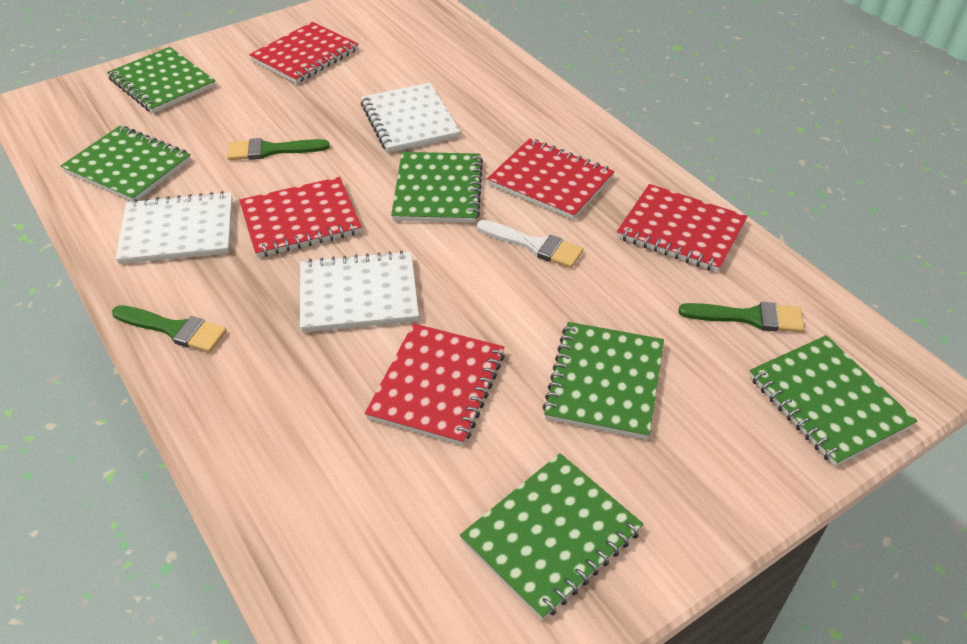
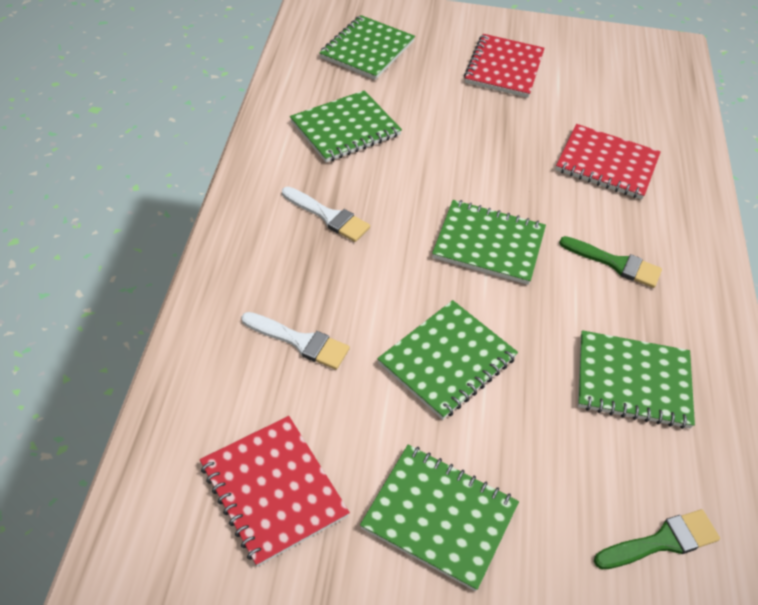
green brush: [112,305,227,353] [227,138,330,160] [679,302,804,332] = 3 -> [559,236,662,288] [594,509,720,569] = 2
red notebook: [239,177,362,258] [249,22,358,84] [365,323,505,446] [487,138,615,220] [617,184,748,272] = 5 -> [200,416,350,567] [464,34,545,98] [556,124,661,200] = 3
white brush: [477,220,583,268] = 1 -> [242,312,350,370] [282,187,370,242] = 2
white notebook: [115,191,233,264] [300,250,419,332] [361,83,460,153] = 3 -> none = 0

